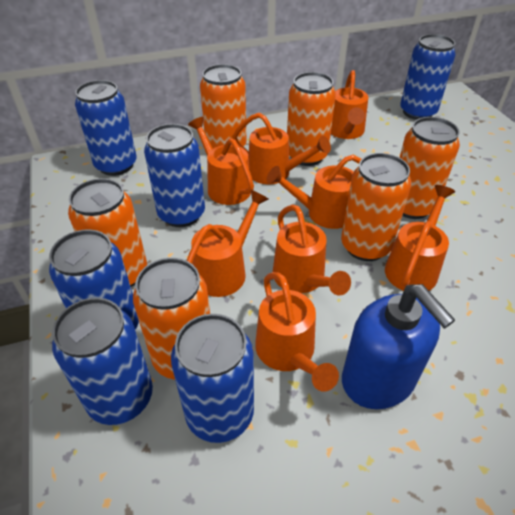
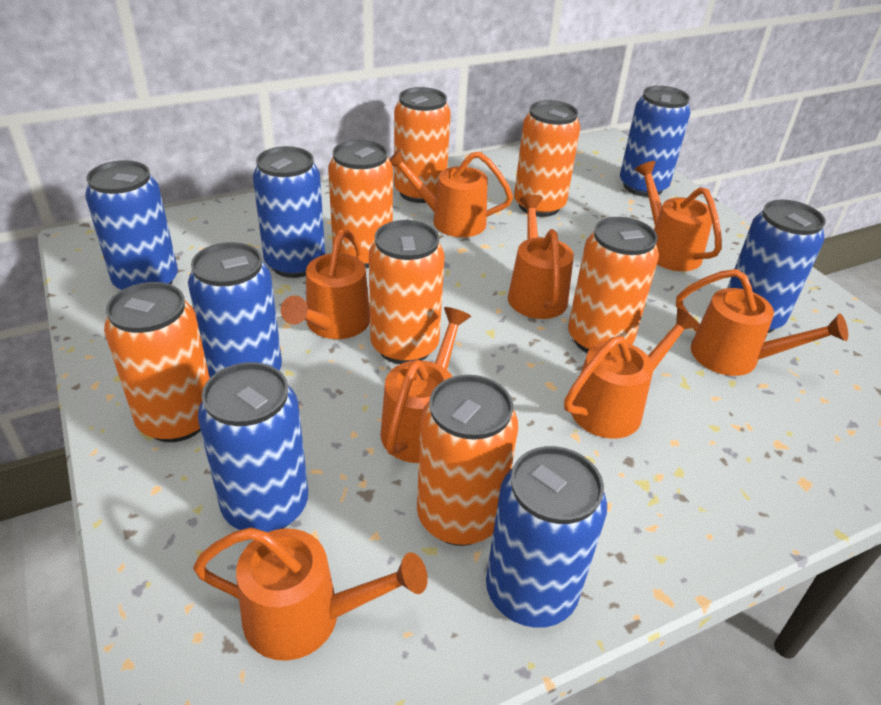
blue can: [49,229,139,330] [52,298,153,425] [75,80,137,176] [144,124,205,227] [171,314,254,443] [400,34,456,120] = 6 -> [85,160,178,290] [188,242,282,378] [198,362,308,532] [253,146,325,278] [486,446,607,628] [620,86,690,197] [727,200,826,333] = 7
blue soap dispenser: [342,284,455,409] = 1 -> none = 0
orange can: [68,178,147,287] [133,258,210,380] [200,64,246,148] [287,72,336,166] [341,153,411,261] [399,117,460,219] = 6 -> [104,282,210,442] [328,140,393,268] [369,220,444,364] [394,87,451,203] [417,375,518,546] [514,100,580,217] [568,217,659,353] = 7

